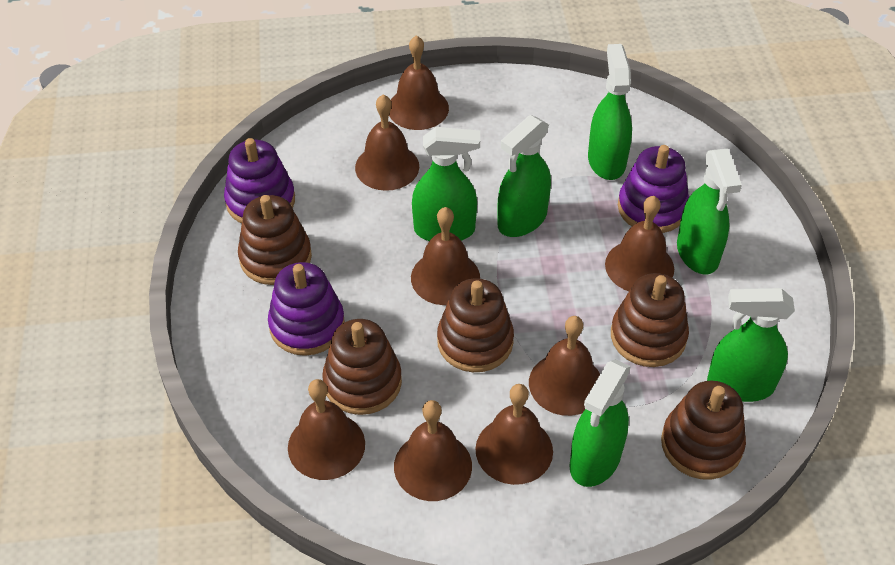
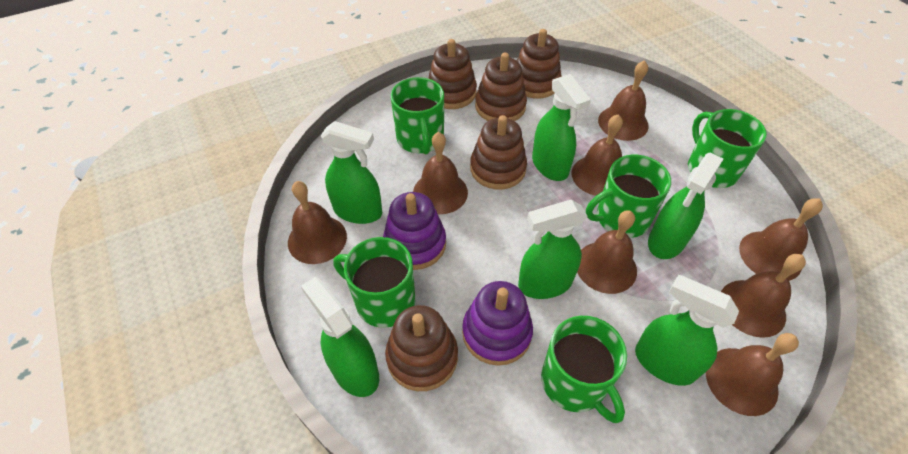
green mug: none = 0 -> [333,237,416,328] [391,77,444,155] [541,316,627,423] [586,155,671,238] [688,109,767,188] = 5
purple stacking toy: [224,138,295,224] [268,262,345,356] [618,145,689,233] = 3 -> [383,192,446,270] [462,281,533,366] = 2

